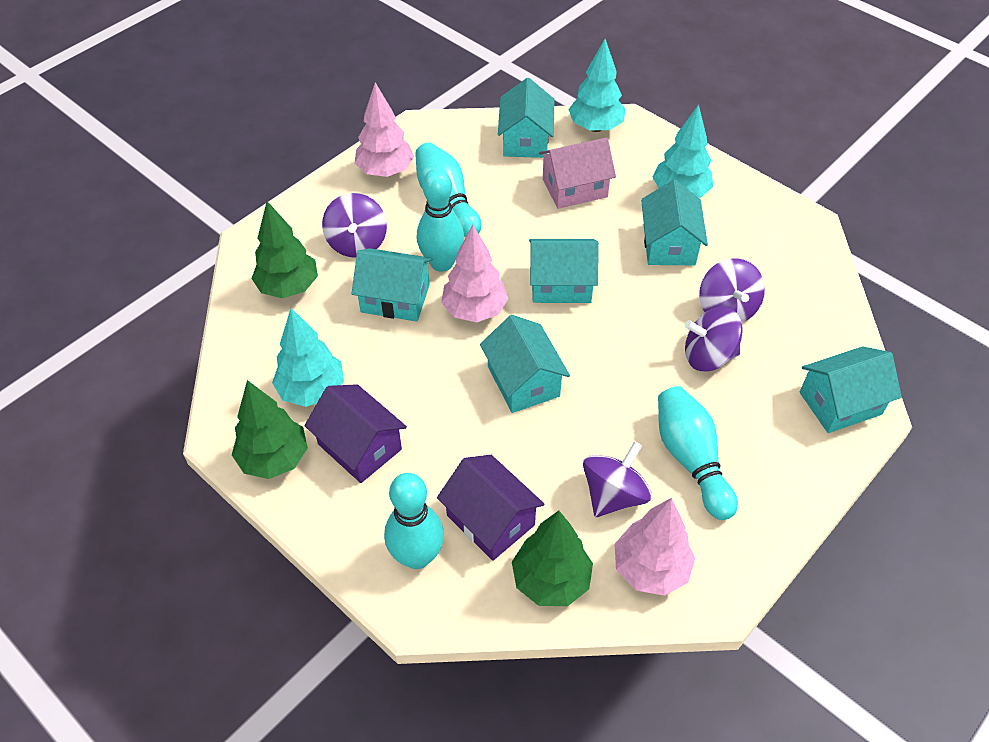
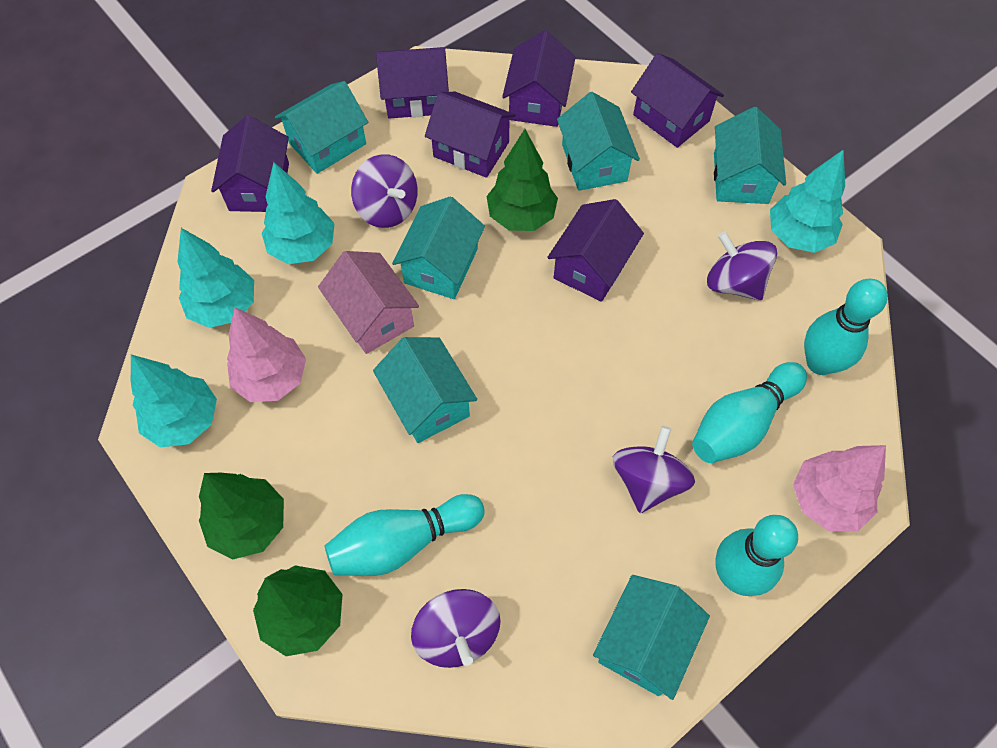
pink tree: [355,83,414,177] [441,225,508,322] [615,498,695,596] = 3 -> [227,307,306,402] [793,445,886,531] = 2
purple house: [304,384,407,483] [437,455,545,561] = 2 -> [211,115,289,212] [376,47,449,118] [425,92,516,178] [502,30,576,127] [547,199,644,302] [631,53,724,148] = 6
turquoise tree: [272,308,344,407] [568,39,625,132] [652,104,713,198] = 3 -> [131,355,217,448] [178,228,254,328] [262,162,335,264] [770,149,845,253] = 4

